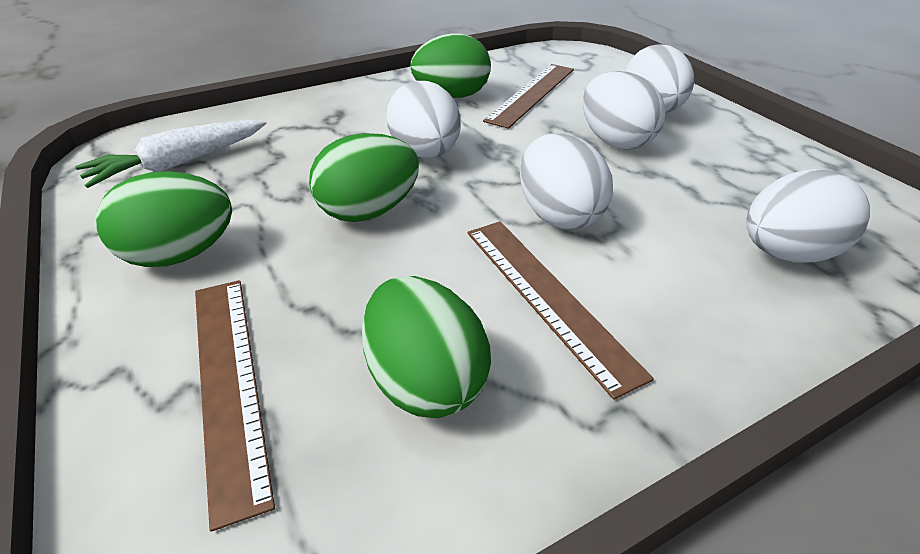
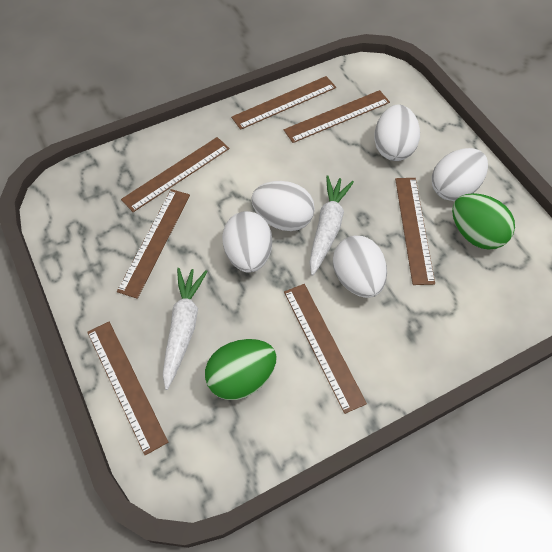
brown ruler: [195,280,275,532] [468,222,654,400] [483,64,574,129] = 3 -> [87,322,168,455] [117,189,190,299] [121,137,229,212] [231,76,336,130] [284,90,390,143] [284,284,367,414] [395,178,435,285] = 7
green egg: [96,171,232,267] [309,133,419,222] [362,276,491,418] [411,33,491,98] = 4 -> [205,339,277,400] [452,193,515,250] = 2
white carrot: [75,120,266,188] = 1 -> [163,268,208,390] [310,175,354,275] = 2

